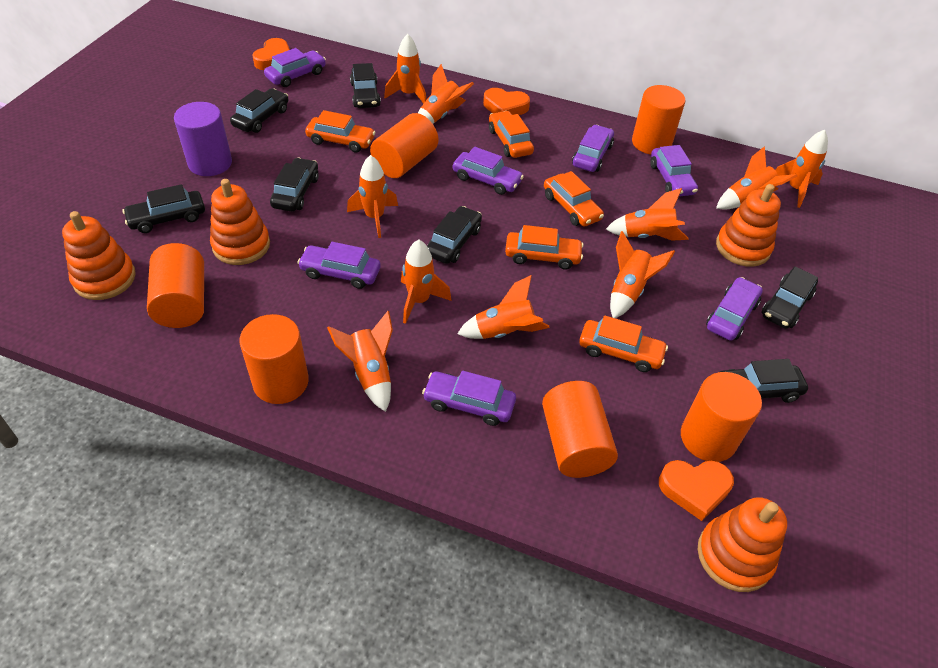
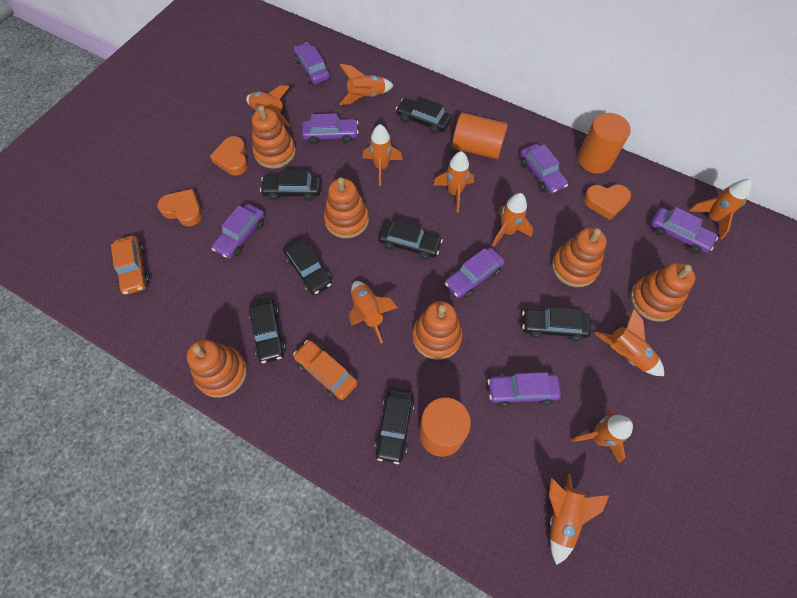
orange car: [305,110,375,153] [489,111,534,158] [505,225,583,269] [544,171,604,226] [579,316,668,372] = 5 -> [111,235,149,295] [293,340,358,400] = 2
orange cylinder: [147,243,204,328] [239,314,309,404] [370,113,438,178] [542,381,618,478] [632,85,686,155] [681,372,762,462] = 6 -> [419,397,471,457] [452,113,508,159] [578,113,631,174] = 3
orange stacking toy: [62,211,136,300] [210,179,270,265] [698,497,787,592] [716,184,781,267] = 4 -> [187,340,247,398] [252,105,296,169] [324,178,369,238] [412,301,463,360] [552,228,607,287] [631,262,695,322] = 6
purple cylinder: [174,102,232,176] = 1 -> none = 0

